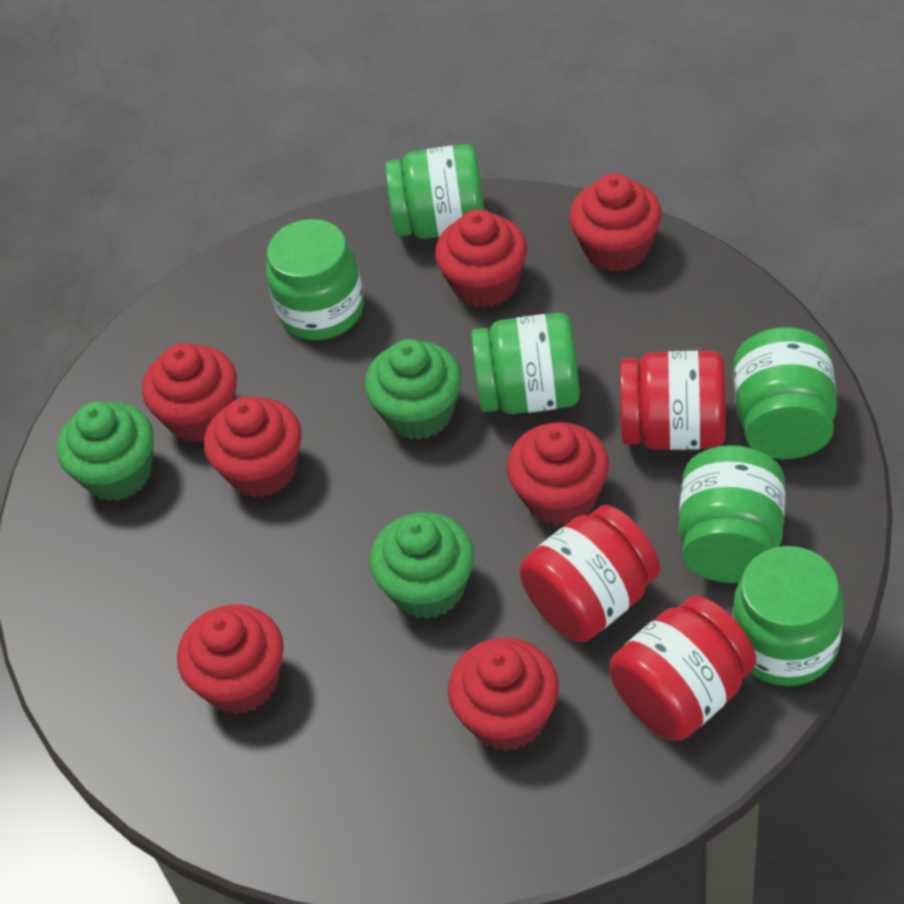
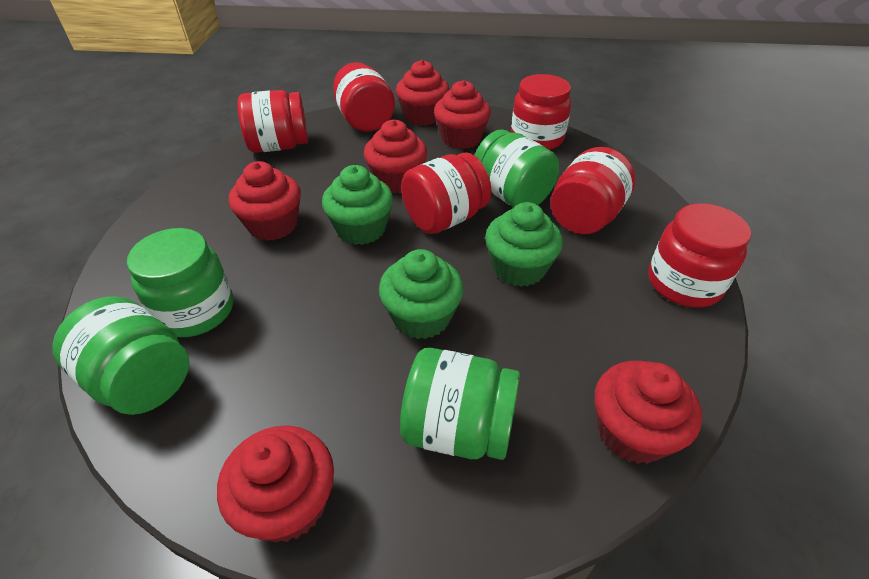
green jar: [266,219,364,340] [385,144,484,239] [471,313,580,414] [679,445,785,583] [732,546,844,686] [733,327,837,459] = 6 -> [52,297,190,415] [127,228,233,337] [400,348,520,460] [474,129,559,207] = 4
red cupcake: [142,343,237,442] [177,605,284,714] [204,397,301,498] [435,209,527,308] [448,638,559,751] [507,422,609,526] [570,173,662,272] = 7 -> [217,425,334,542] [229,161,301,241] [364,120,427,193] [396,60,449,125] [434,80,491,149] [595,361,702,464] = 6
red jar: [520,505,660,642] [609,596,756,741] [620,351,726,450] = 3 -> [237,90,308,153] [333,62,395,132] [401,152,491,234] [511,74,571,150] [550,147,635,234] [648,203,751,308] = 6

